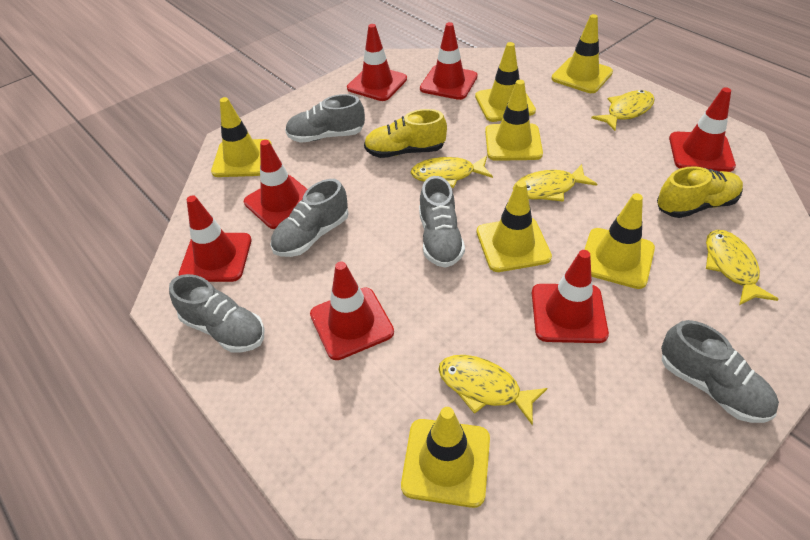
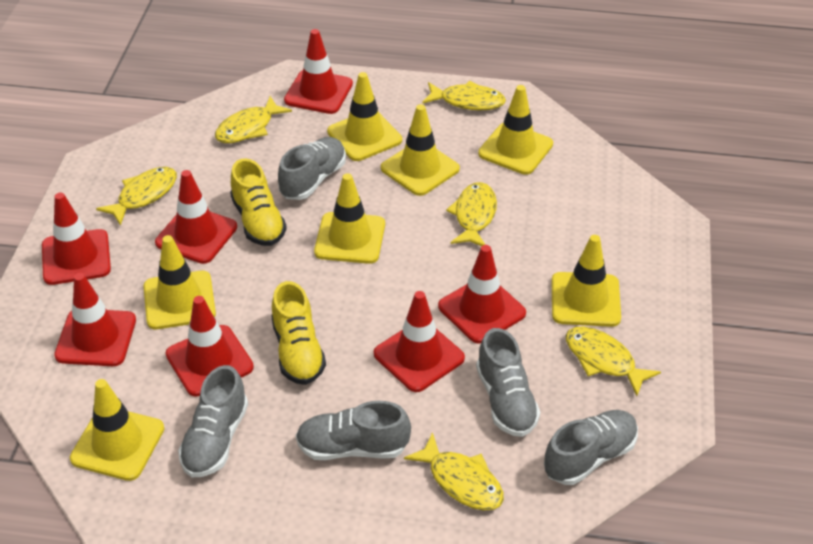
yellow fish: [411,156,493,188] [438,355,548,425] [513,164,597,202] [591,90,655,131] [706,230,779,305] = 5 -> [96,167,177,226] [215,96,292,143] [404,432,504,511] [422,81,506,110] [446,182,497,246] [566,326,661,396] = 6

